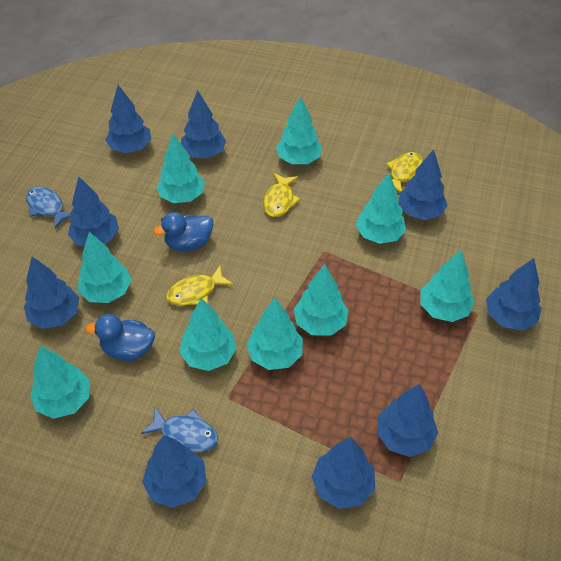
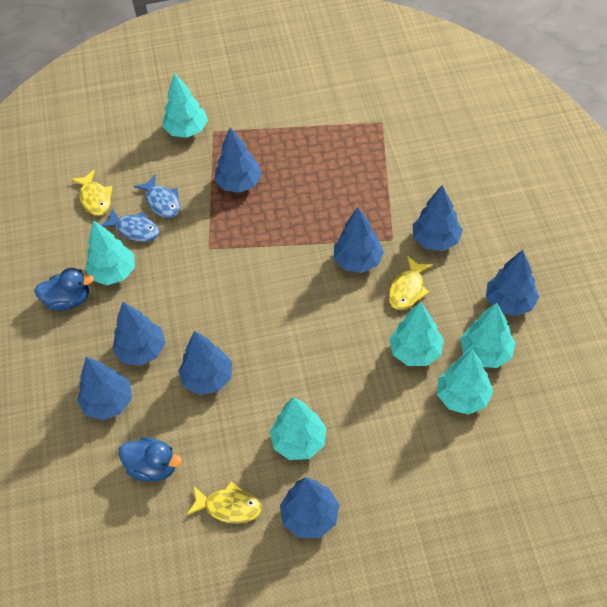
blue tree: [24,257,79,329] [68,176,119,246] [105,85,151,153] [142,435,207,508] [181,90,226,158] [312,437,375,509] [377,384,438,457] [398,149,448,220] [486,258,542,331] = 9 -> [77,357,132,420] [112,302,166,366] [178,331,232,395] [215,127,262,193] [280,477,339,538] [334,207,384,273] [412,185,463,251] [486,249,539,316] = 8
turquoise tree: [30,346,90,419] [78,232,132,303] [156,134,205,203] [179,298,237,371] [246,298,303,370] [276,96,322,164] [293,264,348,335] [356,173,406,244] [420,250,475,322] = 9 -> [85,220,135,285] [163,73,208,138] [270,397,327,460] [389,301,444,366] [437,349,493,415] [460,303,515,368] = 6

